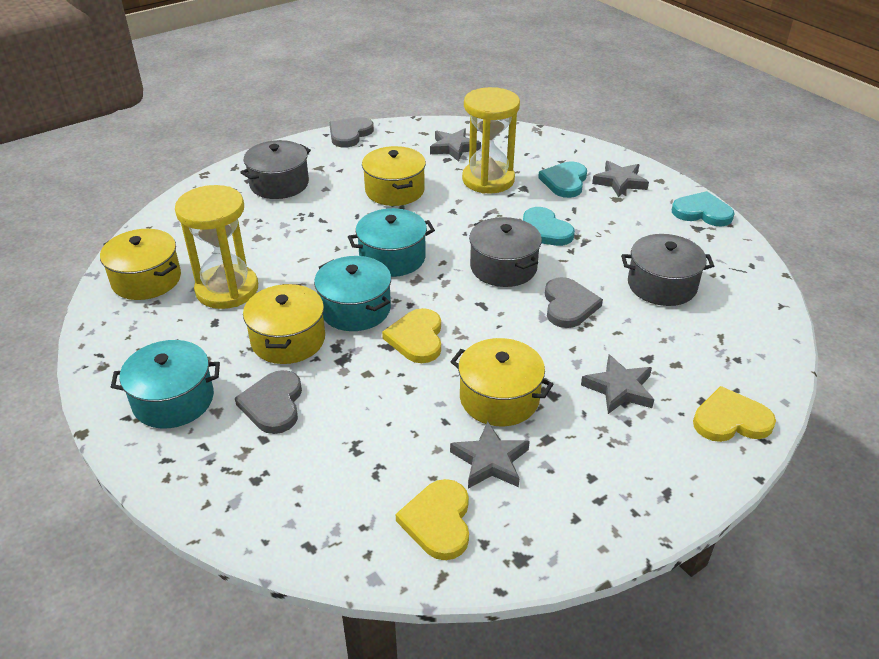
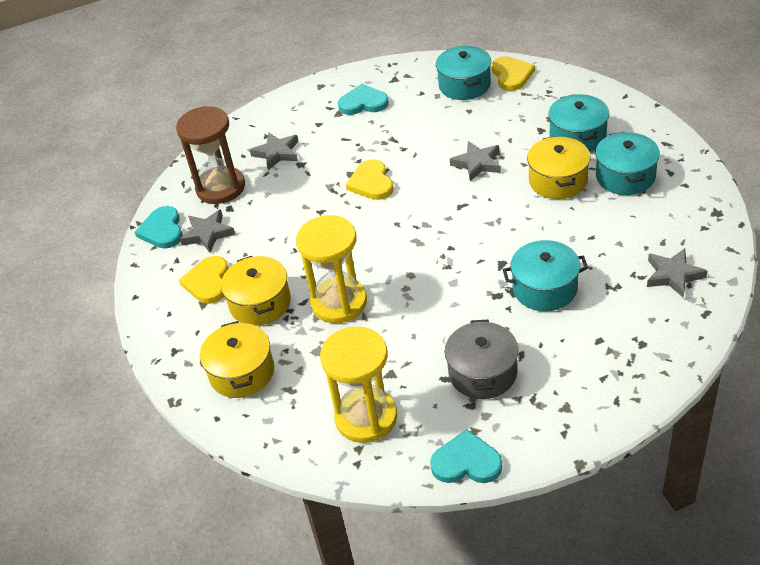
brown hourglass: none = 0 -> [176,106,245,204] = 1
grey heart: [235,370,302,434] [329,117,374,148] [545,277,603,328] = 3 -> none = 0
grey pot: [240,140,311,199] [469,217,542,287] [621,234,714,306] = 3 -> [445,319,519,399] = 1
turquoise pot: [111,340,220,429] [314,256,391,331] [348,208,435,277] = 3 -> [436,46,491,100] [503,240,588,311] [548,94,609,152] [595,132,660,195] = 4
yellow pot: [100,229,181,300] [243,284,325,364] [362,146,426,206] [450,338,553,426] = 4 -> [200,321,274,398] [221,256,291,326] [527,136,590,199] = 3

